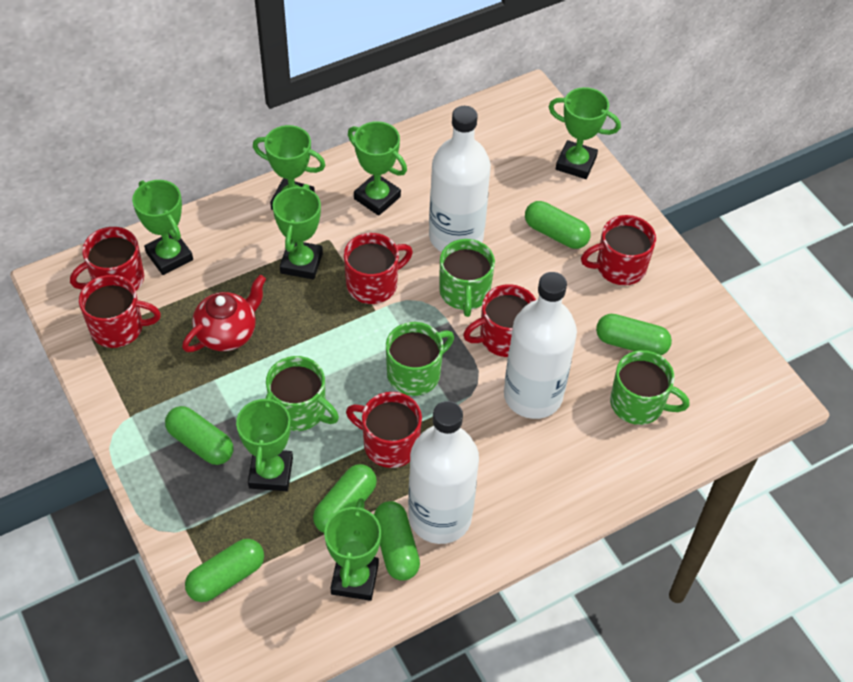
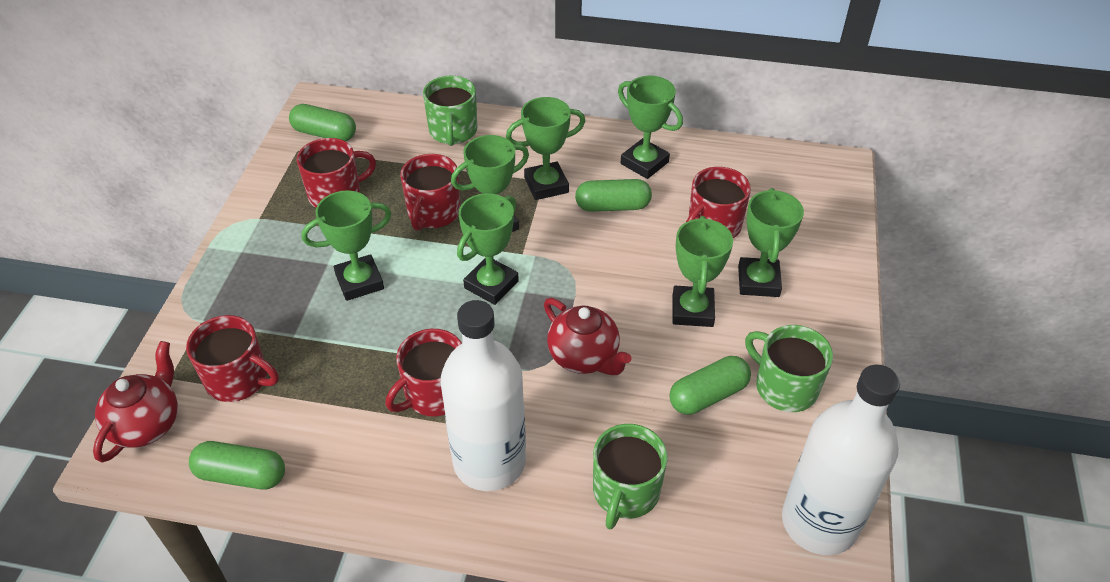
green capsule: [165,406,233,465] [185,539,264,602] [313,464,377,533] [374,501,420,580] [525,201,591,249] [596,314,672,356] = 6 -> [189,441,285,490] [289,104,356,141] [575,179,652,212] [669,356,751,415] = 4
green mug: [266,356,339,431] [386,322,454,396] [439,239,495,317] [610,350,690,425] = 4 -> [423,76,477,146] [593,424,668,529] [745,325,833,412] = 3
red mug: [70,227,144,291] [79,275,161,348] [344,233,413,304] [346,392,422,468] [463,284,536,357] [581,215,656,285] = 6 -> [186,315,279,402] [297,138,376,208] [385,329,462,416] [400,154,460,231] [686,167,751,238] = 5
red teapot: [182,275,266,352] = 1 -> [93,341,178,463] [544,298,632,375] = 2
white bottle: [408,401,479,544] [429,106,491,252] [504,272,577,419] = 3 -> [441,300,526,491] [782,365,900,555] = 2

